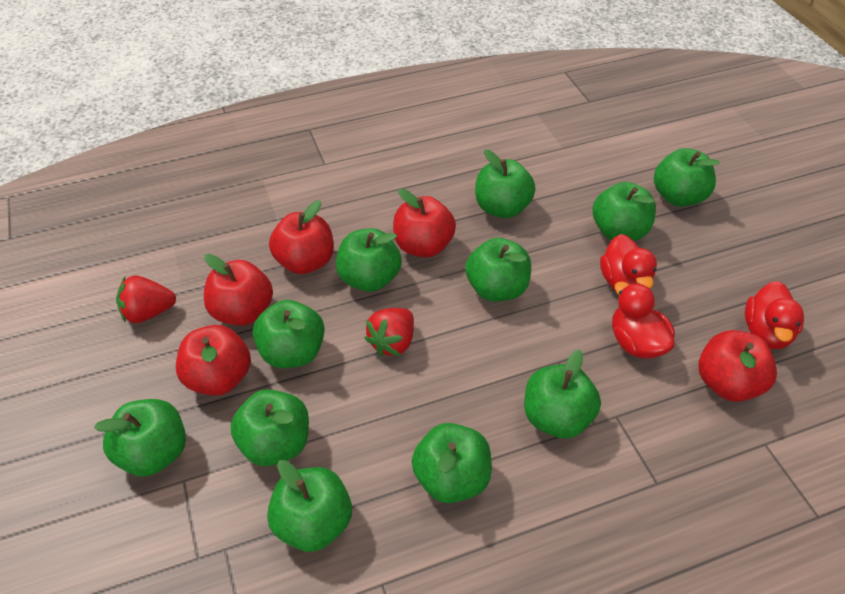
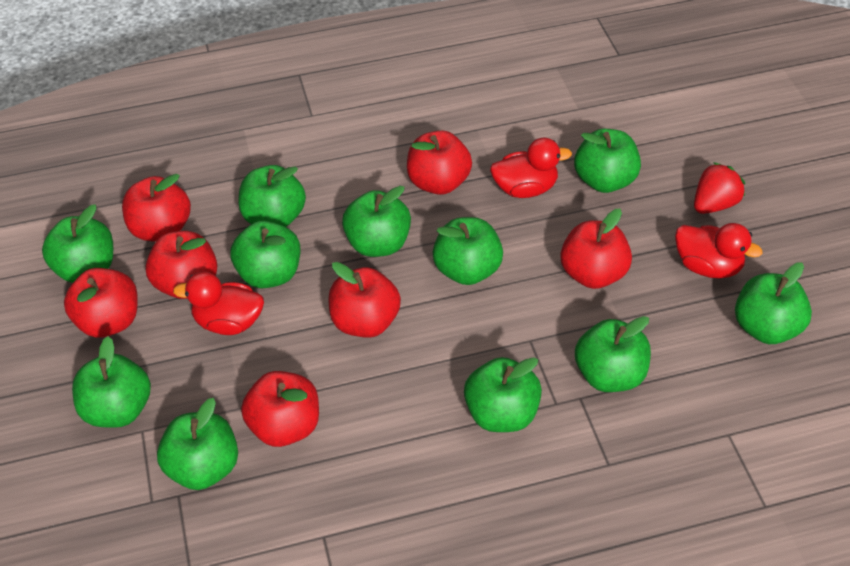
red apple: [176,325,251,396] [204,254,273,326] [269,200,334,274] [393,189,456,258] [698,330,777,402] = 5 -> [64,268,138,338] [122,174,191,241] [145,231,217,299] [241,371,319,447] [328,262,401,338] [407,131,472,195] [560,209,632,289] = 7
red strawberry: [116,276,176,323] [364,308,414,356] = 2 -> [694,162,745,214] = 1

